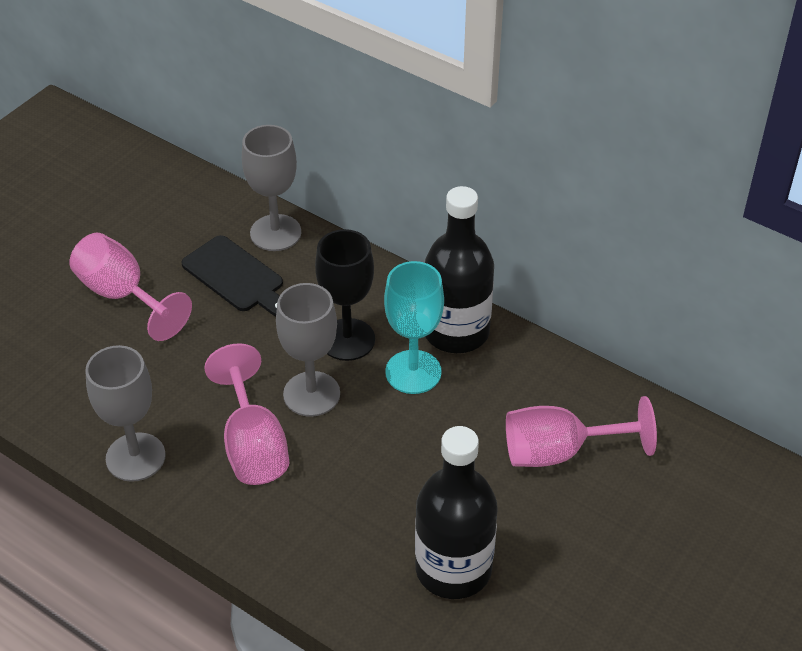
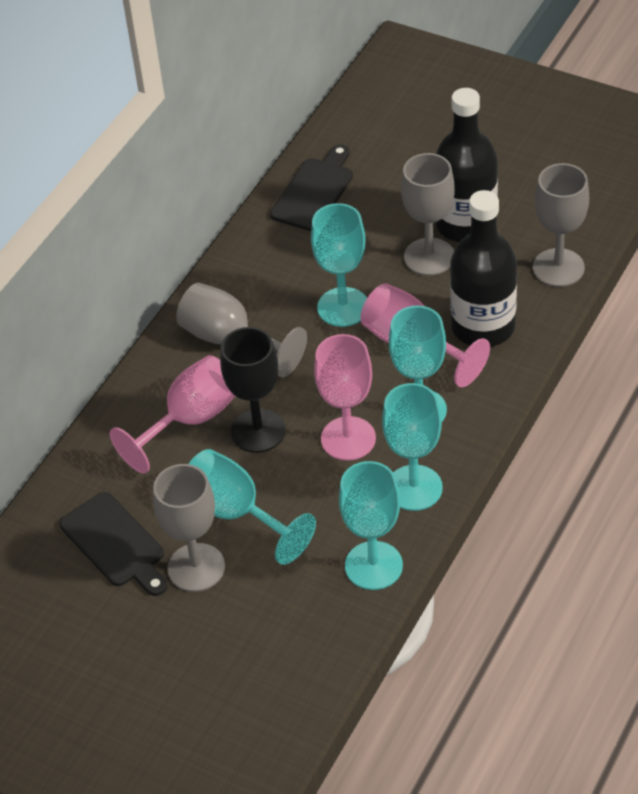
black cutting board: [181,235,283,316] = 1 -> [60,492,167,596] [270,145,353,231] = 2
grey goblet: [85,345,166,482] [242,125,301,251] [276,283,340,417] = 3 -> [153,464,225,592] [176,283,307,377] [401,153,455,276] [533,163,589,287] = 4
turquoise goblet: [384,261,444,394] = 1 -> [189,449,316,565] [311,203,367,327] [339,461,403,590] [382,383,443,511] [389,305,447,422] = 5

